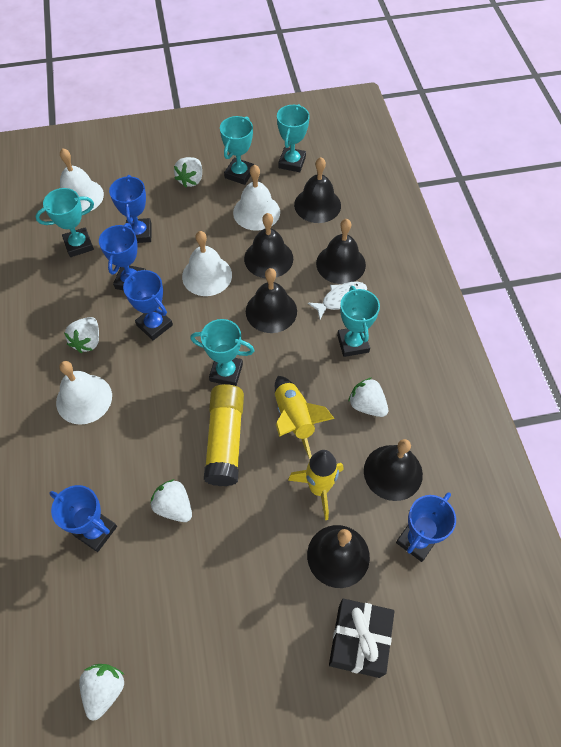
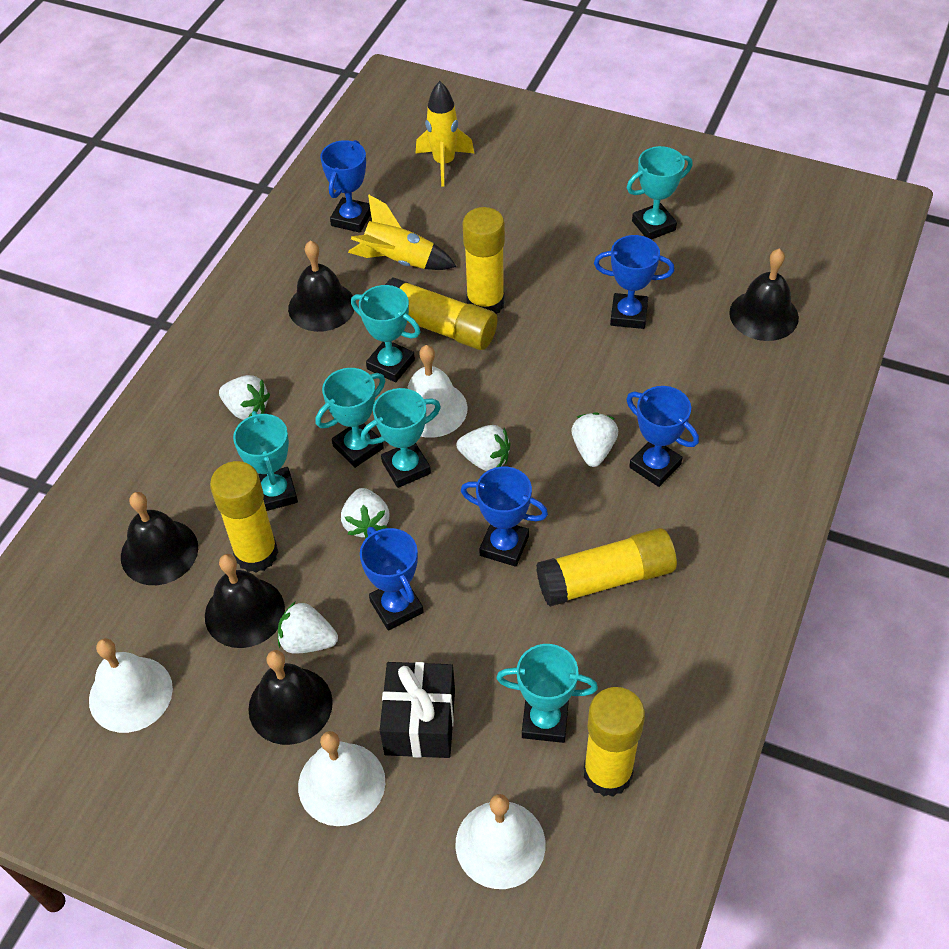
black bell: [244,213,293,278] [246,268,297,333] [294,157,341,223] [307,525,370,588] [316,219,366,284] [364,439,423,501] = 6 -> [121,492,198,585] [205,554,285,648] [248,650,333,745] [288,241,354,332] [729,249,799,341] = 5
turquoise trophy: [36,188,94,257] [190,319,255,386] [220,116,254,185] [277,104,310,172] [337,286,380,357] = 5 -> [233,411,298,511] [316,368,385,468] [351,285,420,382] [361,388,441,488] [496,644,598,743] [627,146,693,240] = 6
white fish: [308,282,367,319] = 1 -> none = 0
yellow glue stick: [204,384,244,486] = 1 -> [210,461,278,573] [385,277,497,350] [462,207,505,313] [536,528,677,607] [584,687,645,797] = 5

